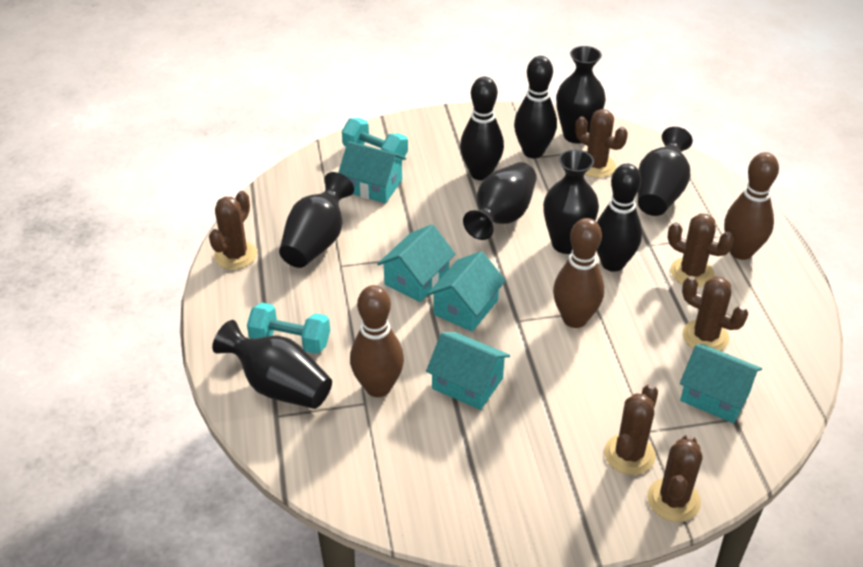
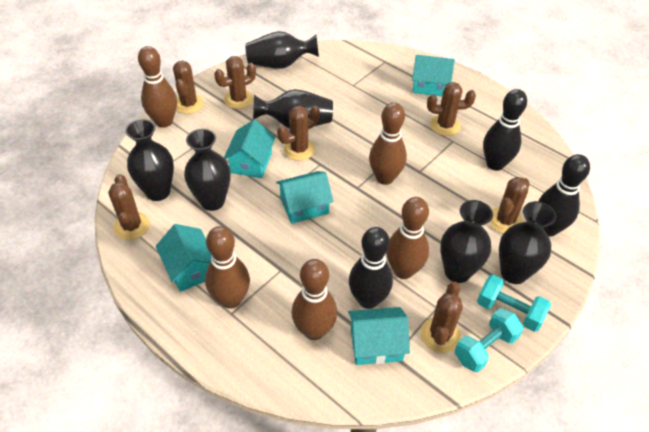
brown bowling pin: [350,285,404,397] [553,218,604,328] [724,152,779,260] = 3 -> [138,46,177,128] [205,226,250,309] [291,259,337,340] [369,103,407,185] [386,197,429,279] = 5
brown cactus: [209,191,257,270] [575,109,628,178] [604,384,658,475] [647,434,702,522] [668,213,734,287] [682,276,748,351] = 6 -> [108,174,150,240] [173,61,204,114] [214,56,256,109] [277,106,320,161] [420,282,463,353] [427,82,476,136] [489,177,530,234] = 7

